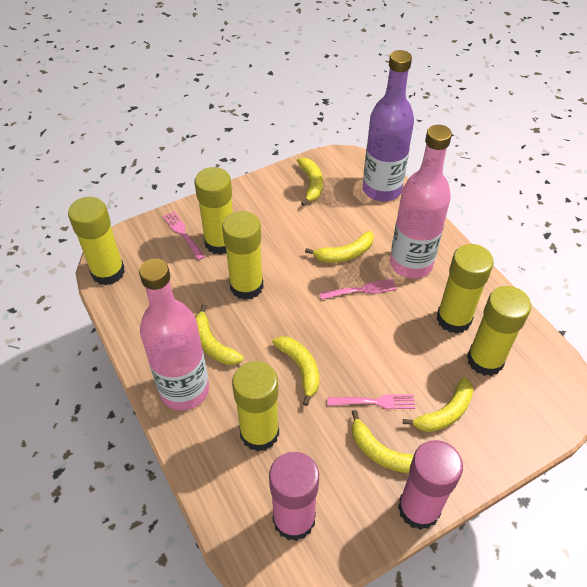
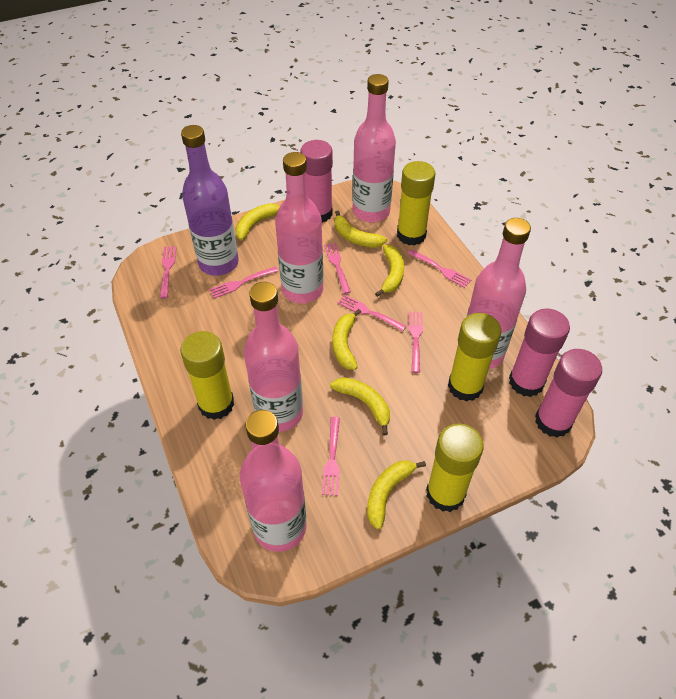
pink bottle: [139,258,209,411] [390,125,452,279] = 2 -> [240,410,306,552] [244,282,303,432] [275,152,323,303] [352,74,396,223] [467,218,531,369] = 5
pink fork: [163,211,205,260] [319,279,397,300] [327,394,415,409] = 3 -> [160,246,176,298] [209,266,278,299] [322,417,340,496] [324,243,351,294] [337,295,406,331] [408,249,471,288] [409,312,423,373] = 7
pink glue stick: [269,452,319,541] [398,440,463,530] = 2 -> [300,140,333,222] [509,308,570,397] [535,349,602,437] = 3
yellow glue stick: [68,197,125,285] [194,167,233,255] [222,211,263,300] [232,361,279,452] [437,244,494,334] [467,286,531,376] = 6 -> [180,331,234,420] [397,161,435,246] [426,423,484,512] [448,313,502,402] = 4

